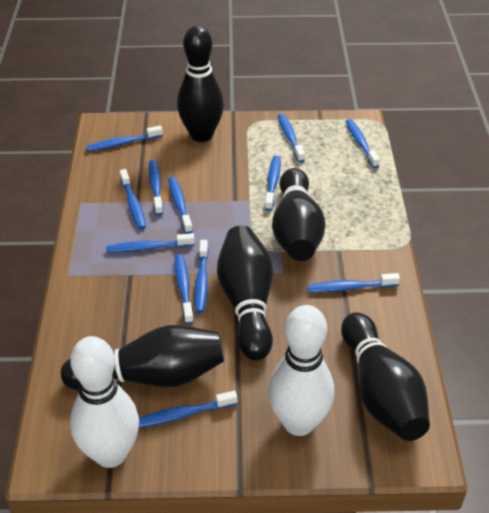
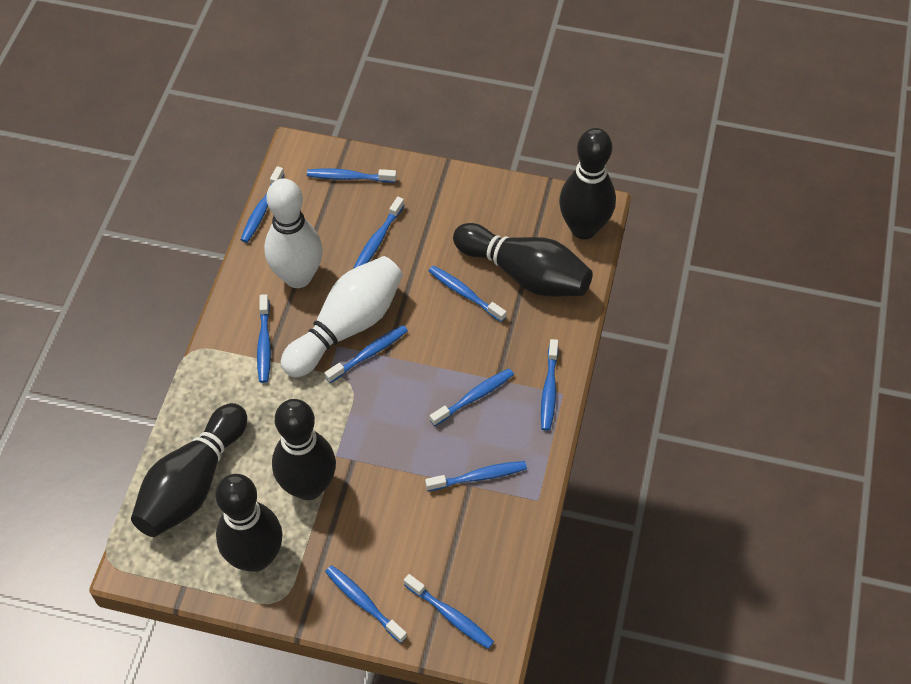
blue toothbrush: [86,126,163,151] [106,233,195,253] [120,169,146,229] [139,391,237,428] [149,160,163,215] [168,177,193,234] [174,254,194,324] [194,240,209,313] [265,156,281,211] [278,114,305,162] [307,273,400,293] [345,119,380,168] = 12 -> [241,166,285,243] [257,294,271,383] [307,169,397,183] [325,325,408,383] [325,565,407,643] [354,197,404,268] [404,574,494,649] [425,461,527,491] [429,266,506,322] [430,368,514,426] [541,339,558,431] = 11

